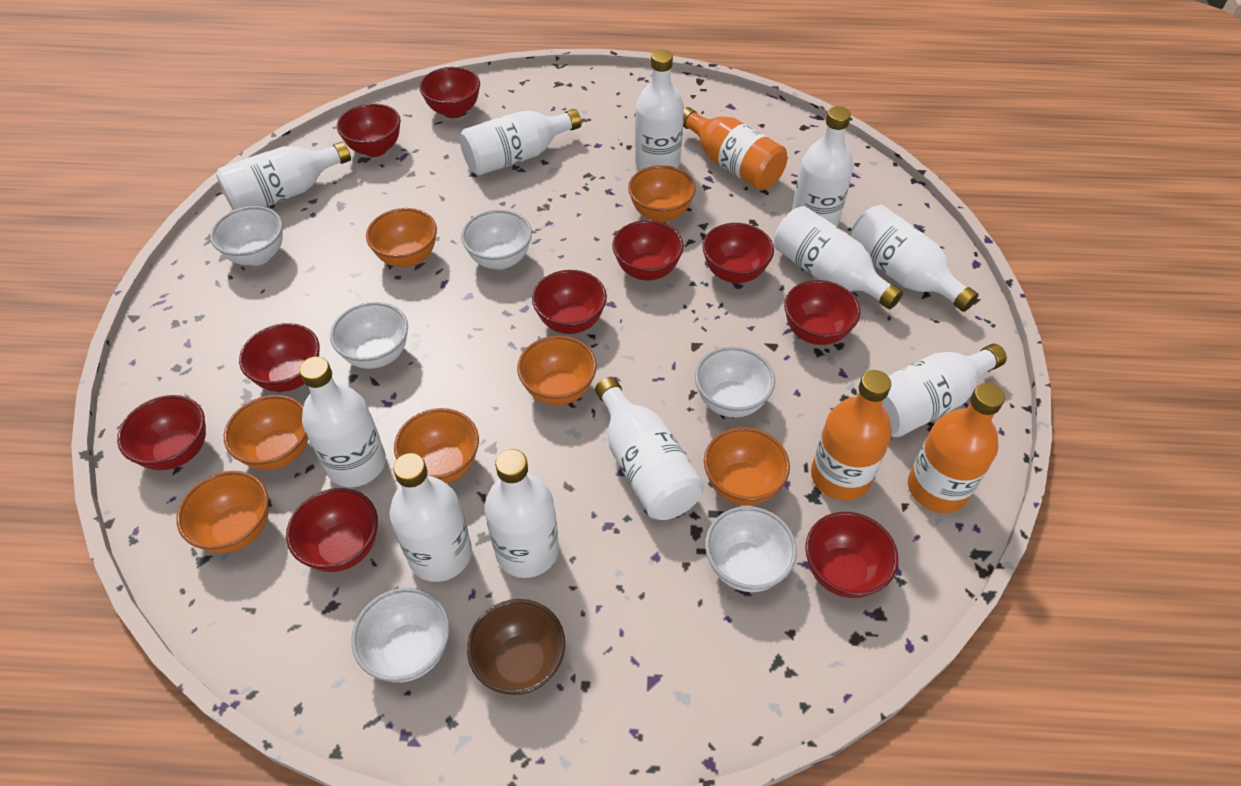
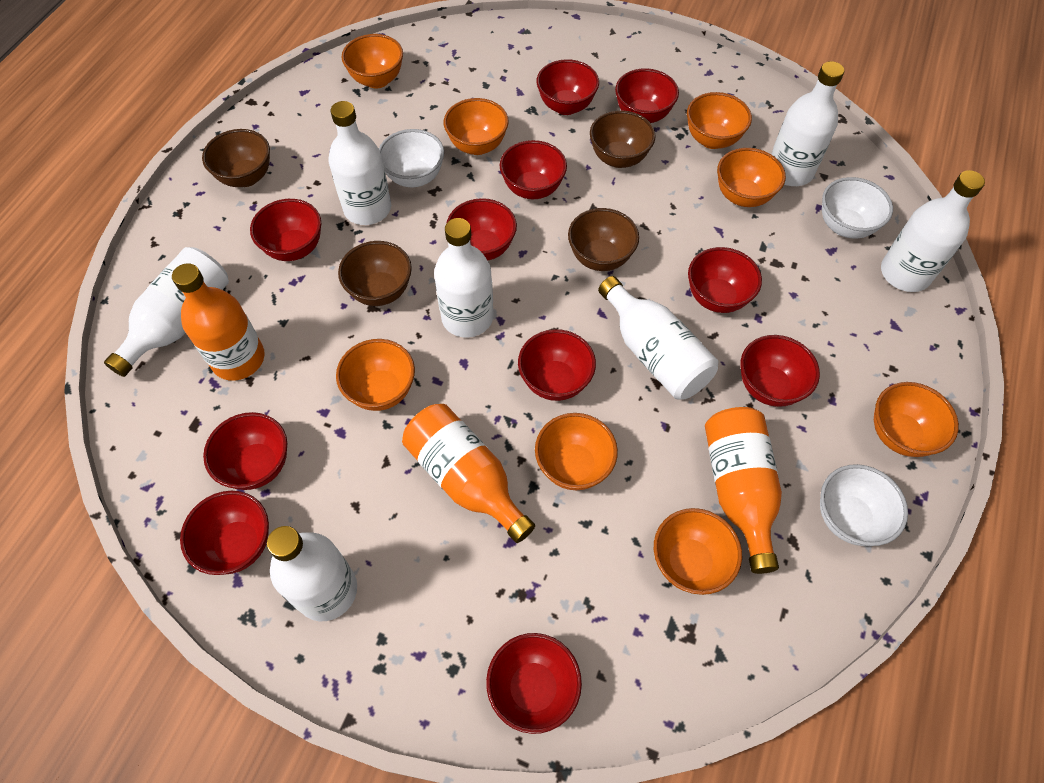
brown bowl: [467,599,565,695] = 1 -> [202,129,270,187] [338,241,412,306] [568,208,639,271] [590,110,656,168] = 4
orange bowl: [176,471,269,553] [224,395,308,470] [366,208,437,267] [394,408,479,483] [517,335,597,405] [628,165,696,222] [704,427,790,505] = 7 -> [336,339,415,411] [341,34,403,89] [444,98,509,155] [535,413,618,490] [654,508,742,595] [687,92,752,149] [717,148,786,207] [874,382,959,457] = 8
red bowl: [117,395,206,470] [239,323,320,392] [286,488,378,572] [337,103,401,157] [419,67,480,118] [532,270,607,334] [612,220,684,281] [702,223,774,283] [784,280,860,345] [805,512,898,598] = 10 -> [180,491,269,575] [203,412,287,490] [250,199,321,261] [447,198,517,260] [486,633,582,734] [500,140,567,199] [518,329,596,401] [537,59,599,115] [615,68,679,123] [688,247,762,313] [740,335,820,407] = 11
white bottle: [216,142,351,210] [299,357,386,487] [389,453,472,582] [460,109,581,175] [485,449,559,578] [595,377,704,520] [635,50,684,170] [774,206,903,309] [792,106,853,226] [850,205,979,312] [882,344,1007,437] = 11 -> [104,247,229,377] [267,526,357,621] [328,101,391,225] [434,218,494,338] [598,276,718,399] [771,61,844,186] [881,170,985,292] = 7
white bowl: [210,206,283,266] [330,302,408,369] [351,588,450,682] [461,210,532,269] [695,347,775,418] [705,506,797,592] = 6 -> [379,129,444,187] [820,464,908,546] [822,177,893,238] = 3

